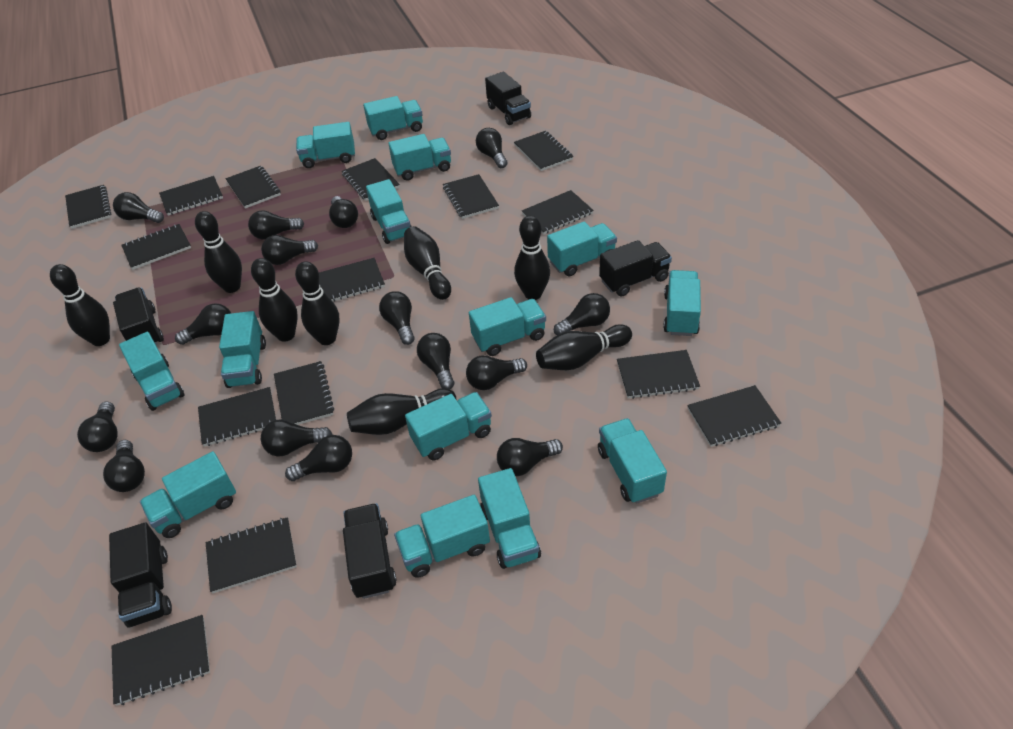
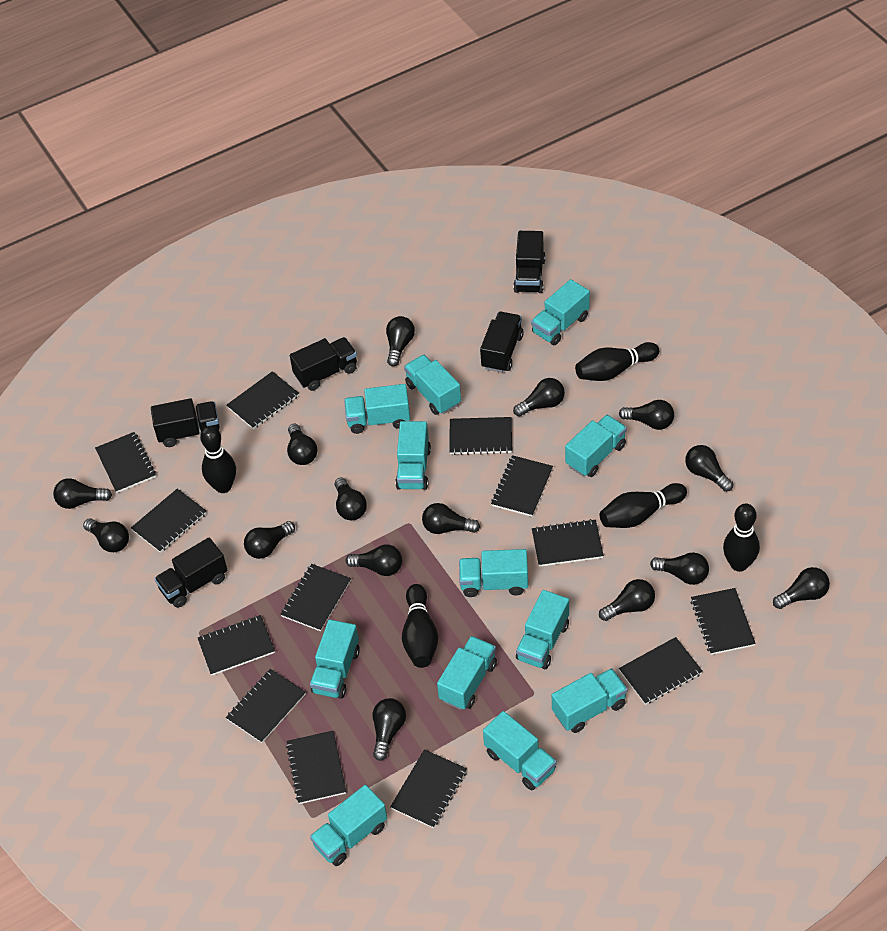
black bowling pin: [50,264,110,346] [195,211,242,293] [251,258,298,342] [295,262,340,345] [347,388,456,435] [404,226,451,300] [514,216,550,300] [536,324,632,370] = 8 -> [200,426,236,493] [402,584,438,668] [575,342,659,381] [600,483,687,528] [723,503,760,572] = 5
black notebook: [65,185,111,229] [112,615,210,706] [121,224,191,270] [159,176,223,216] [198,387,276,447] [206,517,297,593] [226,166,281,209] [274,361,334,425] [319,258,385,302] [342,158,400,201] [443,174,499,219] [514,131,573,171] [522,190,594,235] [617,350,700,399] [687,385,781,447] = 15 -> [95,432,156,493] [131,488,206,553] [198,615,275,676] [226,669,306,743] [227,371,299,429] [280,564,351,631] [286,731,346,804] [390,749,467,828] [449,417,512,455] [491,455,553,517] [532,519,604,567] [619,637,703,705] [691,588,756,655] = 13
turquoise truck: [119,332,185,411] [140,451,236,538] [219,311,266,388] [296,122,355,168] [363,96,423,140] [366,179,412,244] [388,134,451,181] [394,495,490,578] [405,392,492,460] [469,297,546,356] [478,468,541,569] [547,222,617,277] [598,418,667,504] [663,270,701,336] = 14 -> [310,619,360,699] [310,785,387,866] [344,384,410,434] [395,421,431,490] [404,355,461,415] [437,636,497,710] [459,549,528,597] [483,711,557,790] [516,590,569,669] [531,279,590,345] [552,668,628,733] [565,415,627,477] = 12

